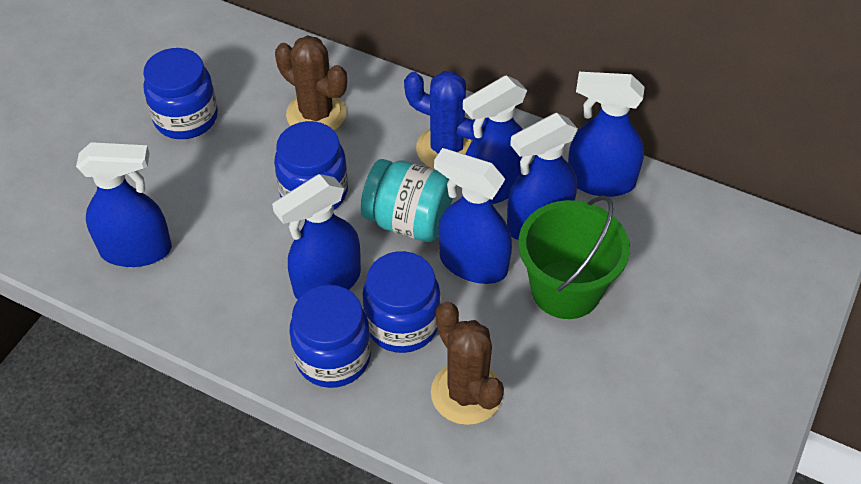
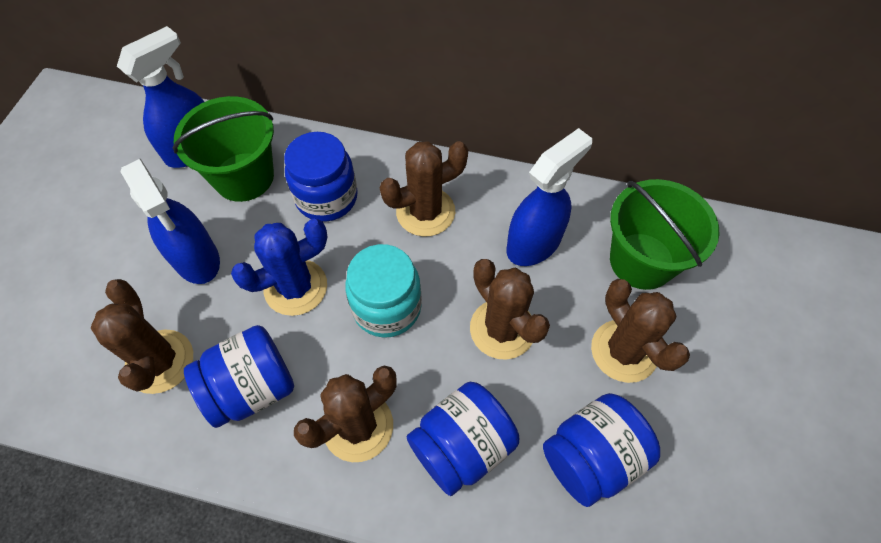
blue spray bottle: [76,142,172,267] [272,174,361,299] [434,148,512,284] [463,75,527,204] [507,113,578,240] [568,72,644,197] = 6 -> [117,26,204,168] [121,159,220,284] [506,128,592,266] = 3
brown cactus: [275,35,347,130] [431,302,504,425] = 2 -> [91,279,193,394] [294,366,397,462] [380,141,468,237] [470,259,550,360] [591,279,690,383] = 5
green bucket: [518,195,630,319] = 1 -> [173,96,274,202] [610,179,720,290] = 2

